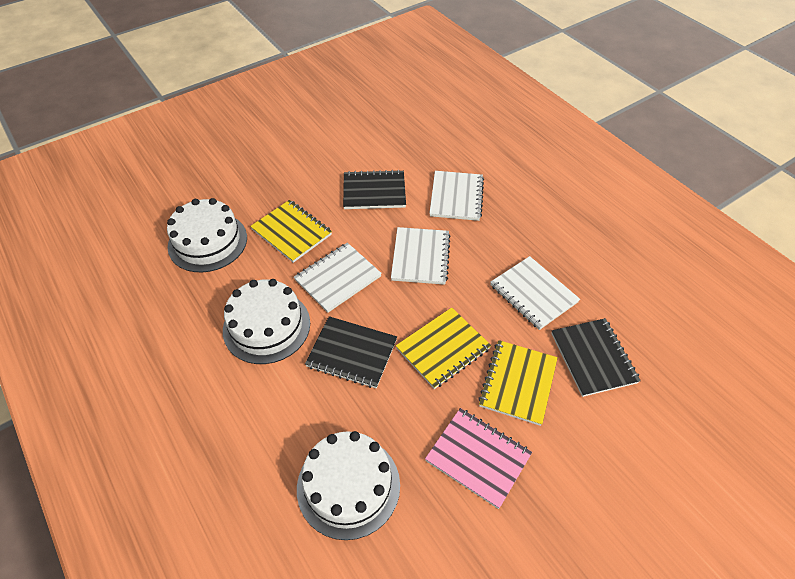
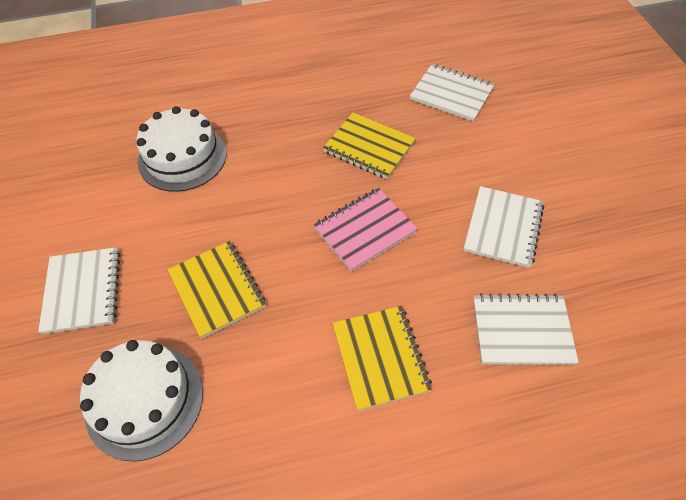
black notebook: [305,316,397,388] [343,170,406,209] [551,318,641,397] = 3 -> none = 0
white cake: [167,198,247,272] [223,279,310,364] [297,431,400,540] = 3 -> [80,340,203,461] [136,106,227,192] = 2

